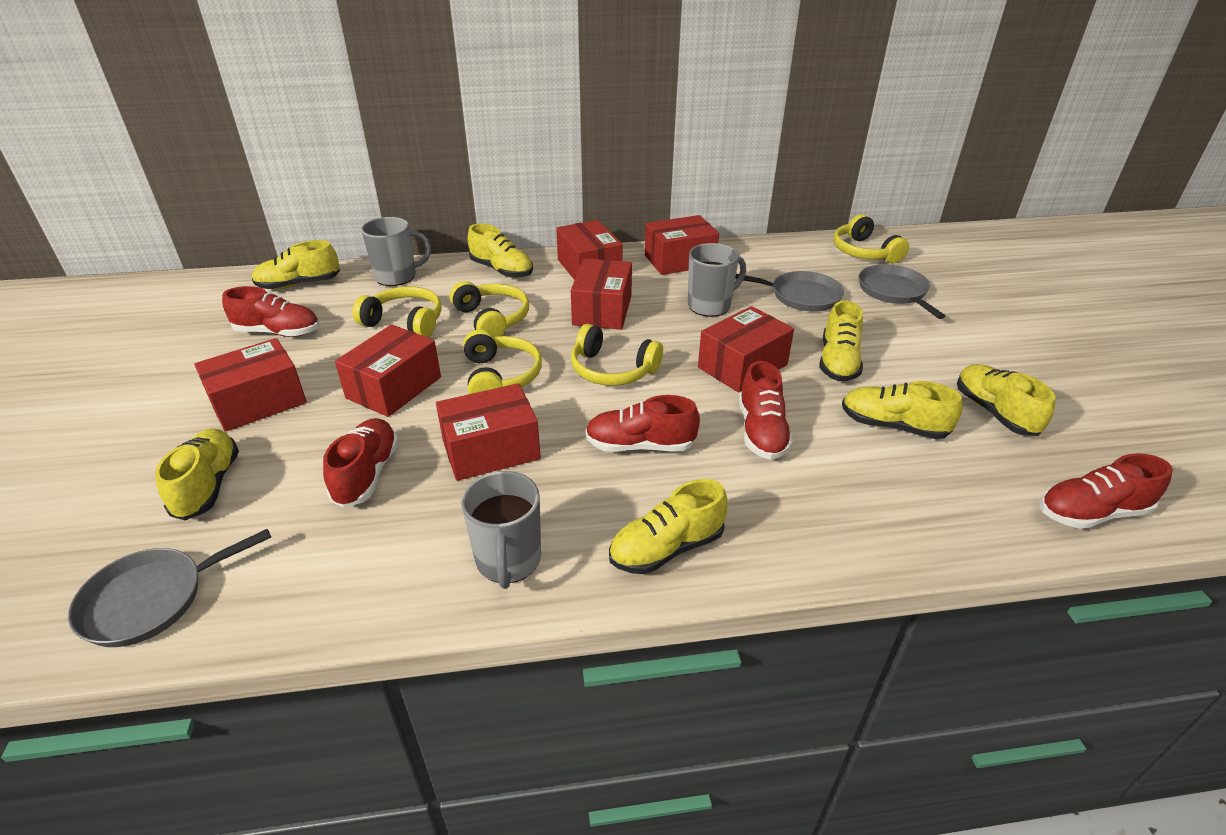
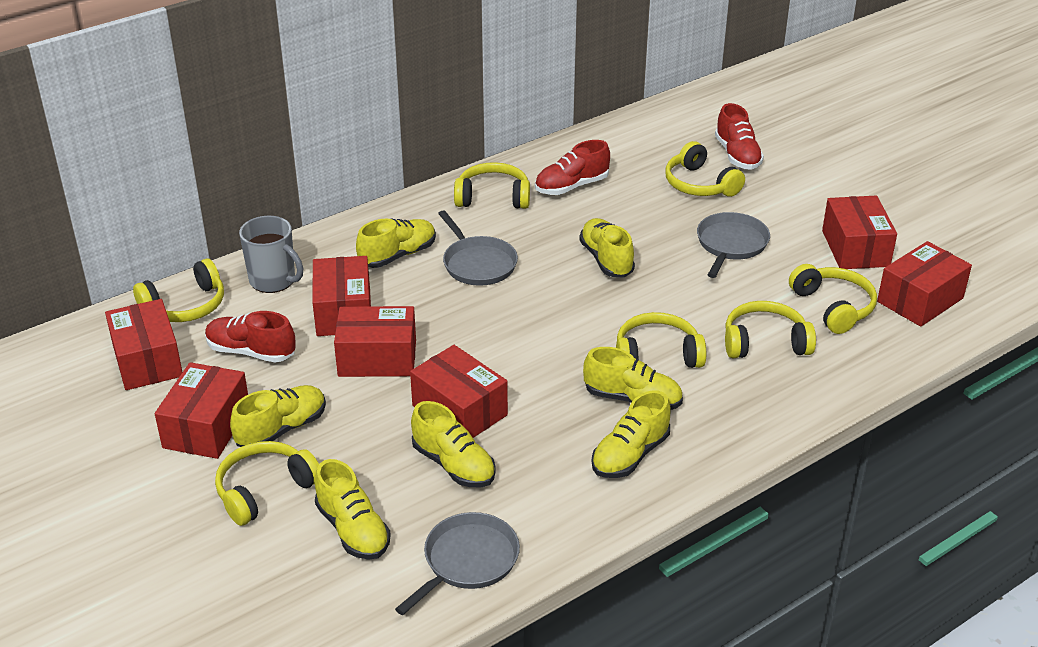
grey mug: [361,217,431,286] [461,471,541,589] [688,243,746,317] = 3 -> [239,216,303,293] = 1
red shoe: [222,286,319,337] [323,418,399,508] [585,395,700,452] [739,361,793,460] [1040,453,1173,529] = 5 -> [205,311,296,363] [535,140,610,195] [715,103,764,170] = 3
yellow headphones: [352,286,442,338] [450,281,529,337] [463,329,542,394] [571,324,663,386] [833,214,909,263] = 5 -> [133,258,224,322] [215,441,319,526] [454,162,530,209] [616,312,706,368] [665,141,745,197] [725,301,816,358] [789,264,877,334] = 7

